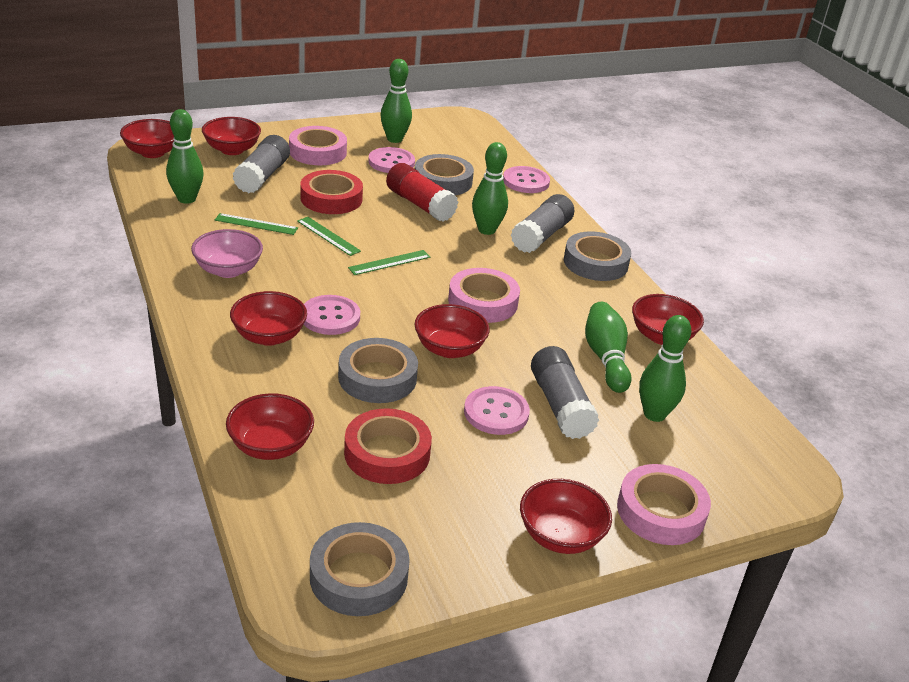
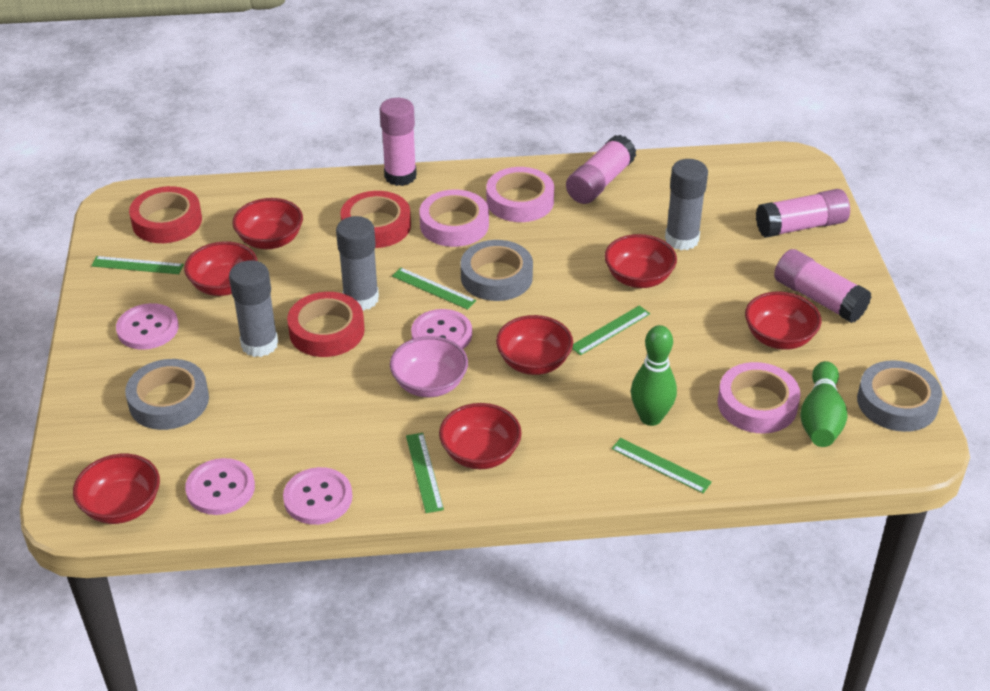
green bowling pin: [166,109,204,204] [381,59,412,143] [472,142,508,235] [585,302,632,393] [639,315,691,422] = 5 -> [631,325,677,426] [800,361,847,447] = 2
green ruler: [215,213,298,235] [297,217,361,256] [348,250,430,275] = 3 -> [91,256,184,274] [392,268,476,310] [406,433,444,513] [572,305,650,355] [611,438,712,493] = 5
grey tape: [310,522,410,616] [338,338,418,403] [415,154,474,195] [564,231,631,281] = 4 -> [125,359,209,430] [461,240,533,301] [857,360,942,432] = 3
pink glue stick: none = 0 -> [380,98,417,186] [566,135,636,204] [756,189,850,238] [774,249,871,323] = 4
red glue stick: [386,163,458,222] = 1 -> none = 0
red tape: [300,170,363,214] [344,408,432,484] = 2 -> [129,186,202,243] [287,292,365,357] [340,191,411,248] = 3

